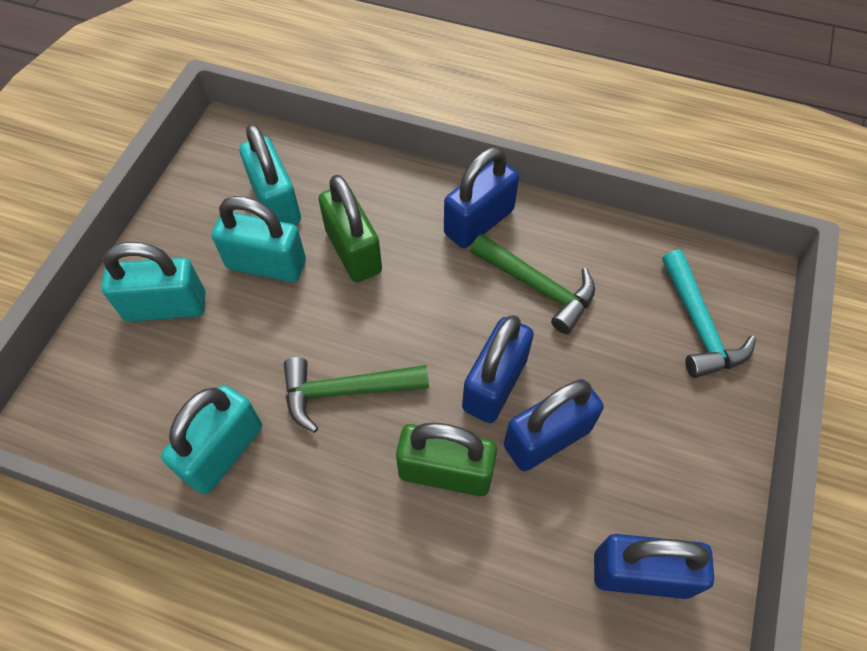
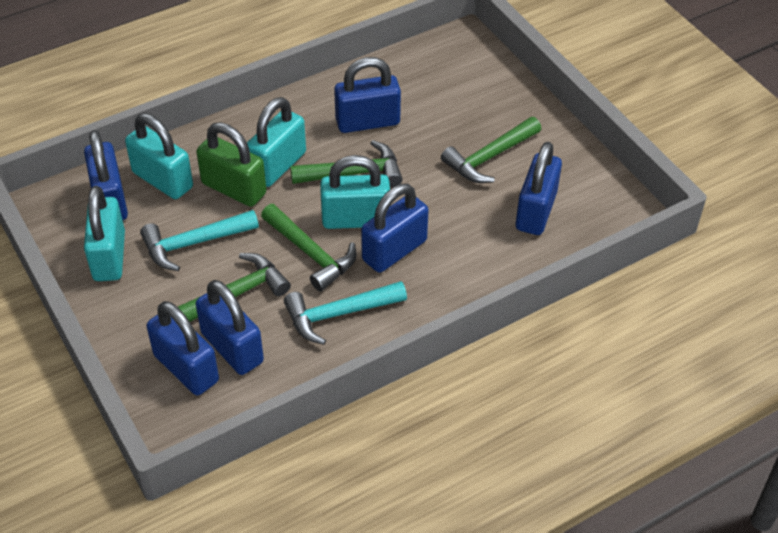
blue padlock: [444,147,519,248] [462,315,534,423] [504,379,604,471] [594,534,714,599] = 4 -> [84,130,128,220] [146,301,219,395] [196,280,264,375] [334,57,401,133] [361,184,428,273] [516,142,562,235] = 6
green hammer: [283,357,429,433] [470,234,595,334] = 2 -> [178,253,291,322] [261,204,357,291] [290,140,403,187] [441,117,541,183] = 4
green padlock: [319,175,382,282] [396,423,497,496] = 2 -> [196,122,266,207] = 1
turquoise hammer: [662,249,756,378] = 1 -> [140,210,259,271] [284,281,407,345] = 2

